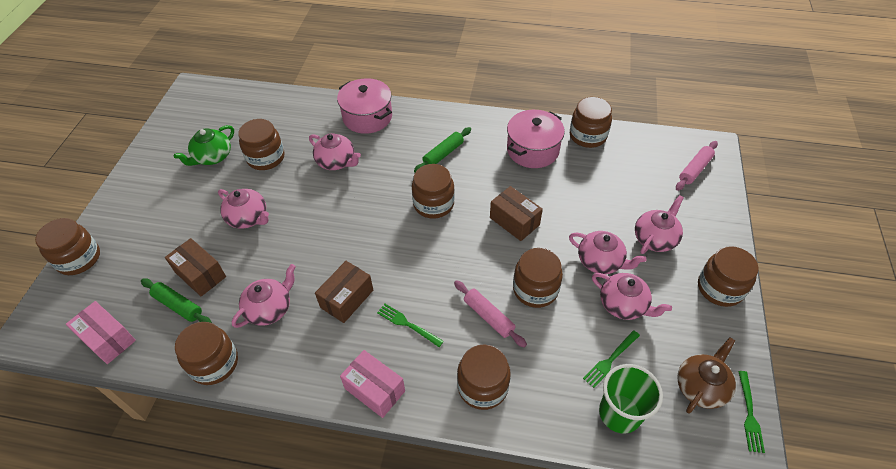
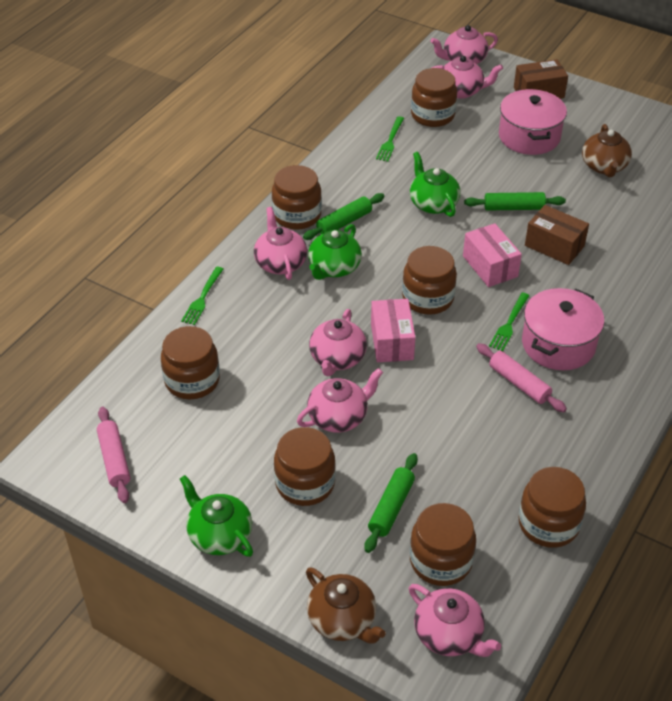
brown box: [165,238,226,296] [315,261,373,323] [490,186,543,241] = 3 -> [514,59,568,99] [525,205,589,265] = 2
brown jar: [35,218,100,275] [175,322,238,385] [238,119,285,170] [412,164,455,219] [457,344,511,410] [513,248,563,308] [570,97,612,148] [698,246,759,307] = 8 -> [161,326,220,399] [272,165,322,230] [274,427,336,506] [402,246,457,315] [410,503,476,586] [411,68,457,127] [518,467,586,548] = 7
brown teapot: [677,337,736,413] = 1 -> [306,567,386,644] [582,124,632,177] = 2
green cup: [599,364,663,434] = 1 -> none = 0
green rolling pin: [141,278,212,323] [414,127,471,172] = 2 -> [303,193,385,240] [364,453,418,553] [464,192,566,211] = 3
green teapot: [174,125,234,166] = 1 -> [180,475,253,557] [308,224,362,280] [410,152,460,217] = 3

